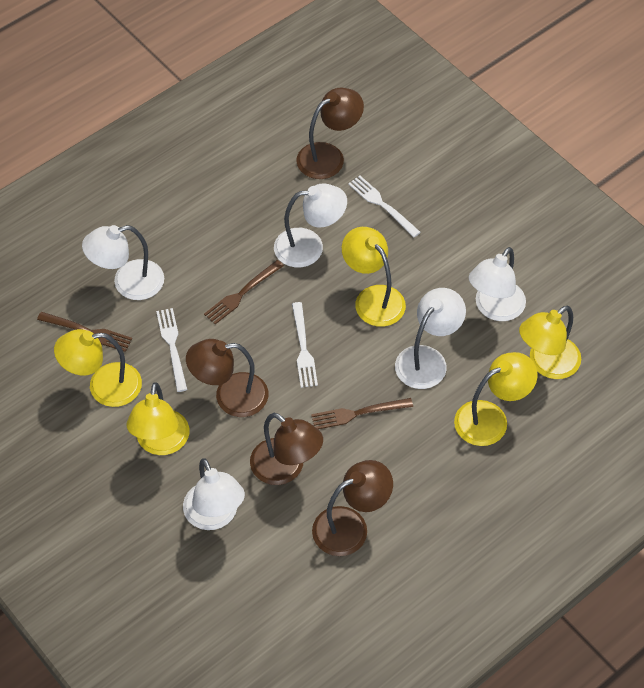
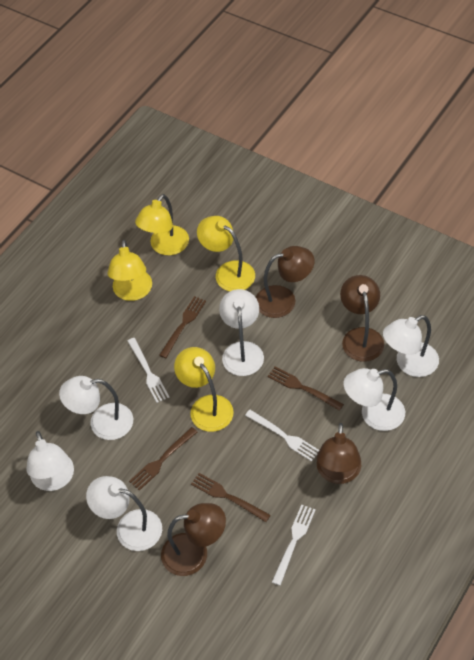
brown fork: [37,312,132,352] [204,260,284,324] [311,398,413,429] = 3 -> [129,427,197,491] [159,296,206,358] [191,473,271,522] [267,366,344,411] = 4
white lamp: [82,225,164,300] [183,458,245,530] [274,183,347,267] [395,288,466,389] [469,247,526,321] = 5 -> [26,431,74,491] [59,376,133,440] [86,476,162,551] [219,289,264,376] [344,368,405,431] [383,315,439,377] = 6
yellow lamp: [54,329,142,407] [126,382,189,455] [342,227,406,327] [454,352,537,446] [519,306,581,379] = 5 -> [107,240,152,301] [135,194,189,255] [174,347,234,432] [197,216,255,291] = 4

